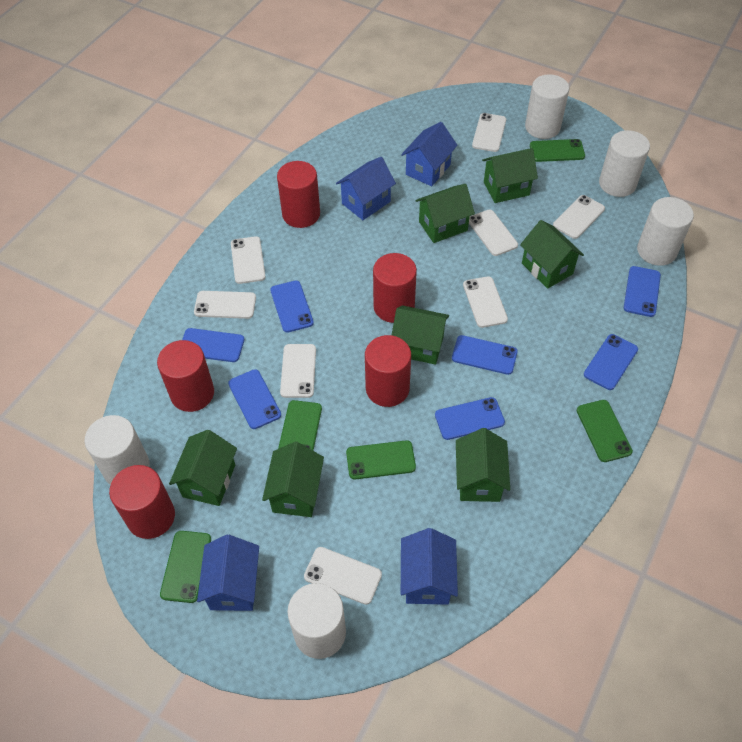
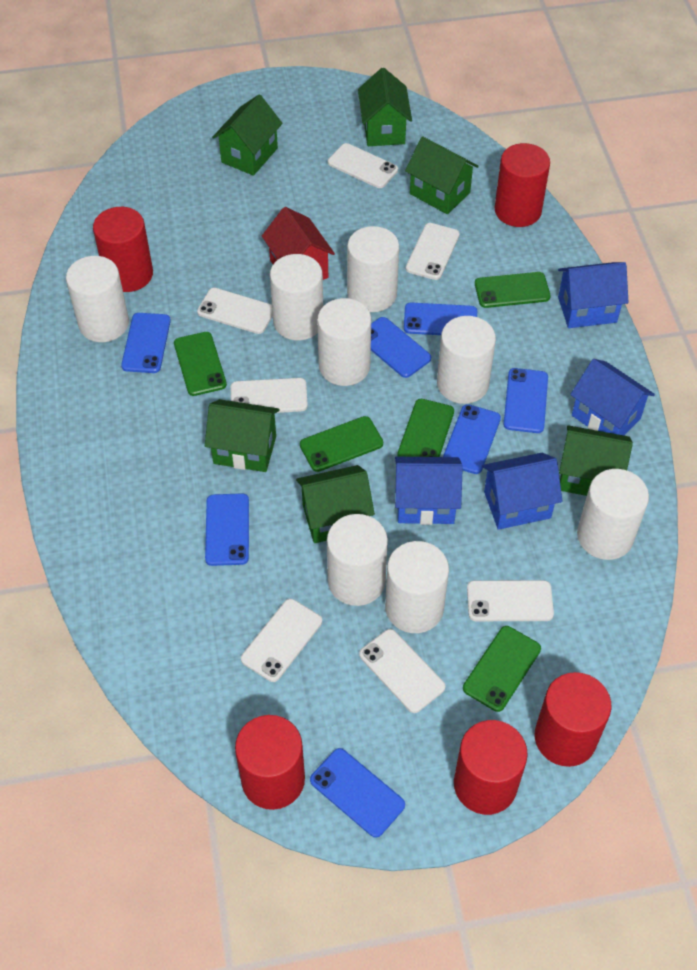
green house: [169,430,237,506] [262,442,324,517] [392,305,449,365] [415,184,475,243] [456,428,510,502] [482,148,538,203] [520,220,584,289] = 7 -> [205,399,279,472] [212,95,283,176] [296,465,375,543] [358,67,412,146] [405,136,479,214] [559,425,633,496] = 6
red house: none = 0 -> [262,207,335,280] = 1
white cylinder: [85,415,149,485] [288,583,346,659] [525,74,569,139] [599,130,650,197] [637,197,694,266] = 5 -> [66,256,129,342] [270,254,323,341] [317,298,371,386] [327,514,388,606] [347,226,399,312] [385,541,449,633] [437,316,496,404] [577,469,649,560] = 8
white phone: [194,291,256,319] [231,236,266,284] [280,344,316,398] [304,547,382,605] [463,276,508,328] [469,209,518,256] [472,113,506,152] [553,195,605,239] = 8 -> [197,288,273,334] [231,378,308,413] [241,599,322,682] [328,143,398,188] [359,629,446,713] [406,223,460,280] [467,580,554,621] = 7

